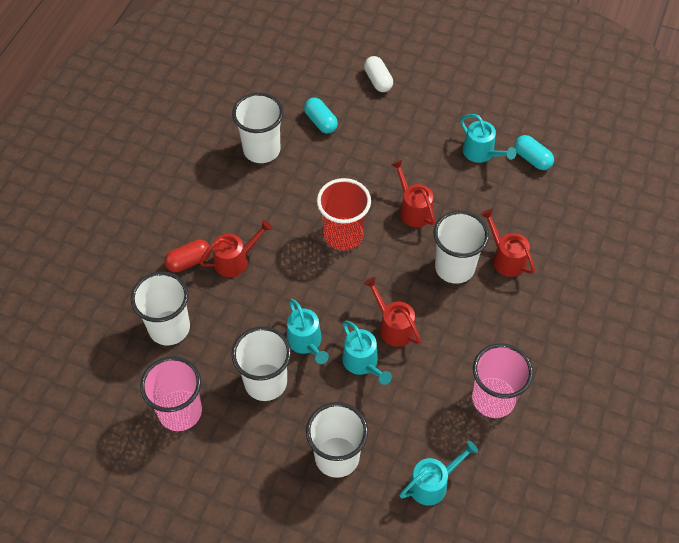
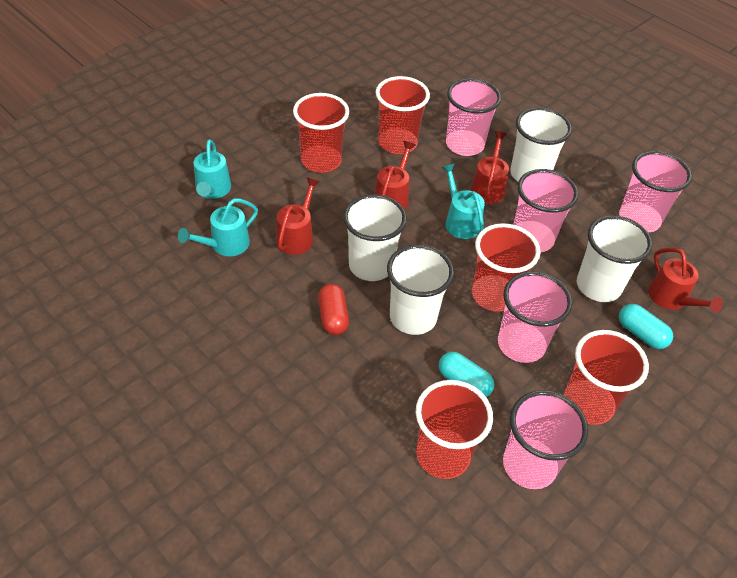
pink cup: [140,356,202,431] [472,343,533,418] = 2 -> [446,78,501,156] [498,271,572,363] [503,390,588,489] [513,169,578,253] [619,151,692,233] = 5
red cup: [317,178,371,251] = 1 -> [293,93,349,173] [376,76,430,154] [416,380,493,479] [472,223,540,312] [564,330,649,425] = 5
turquoise watering can: [286,299,329,364] [342,321,392,385] [399,441,478,505] [460,114,516,163] = 4 -> [178,199,258,256] [194,139,231,199] [441,164,485,239] = 3
white capsule: [364,56,393,92] = 1 -> none = 0
white cup: [131,272,190,345] [231,326,291,401] [232,93,284,163] [306,402,368,478] [434,211,489,284] = 5 -> [343,194,407,281] [387,244,454,335] [510,107,572,182] [577,215,652,302] = 4

